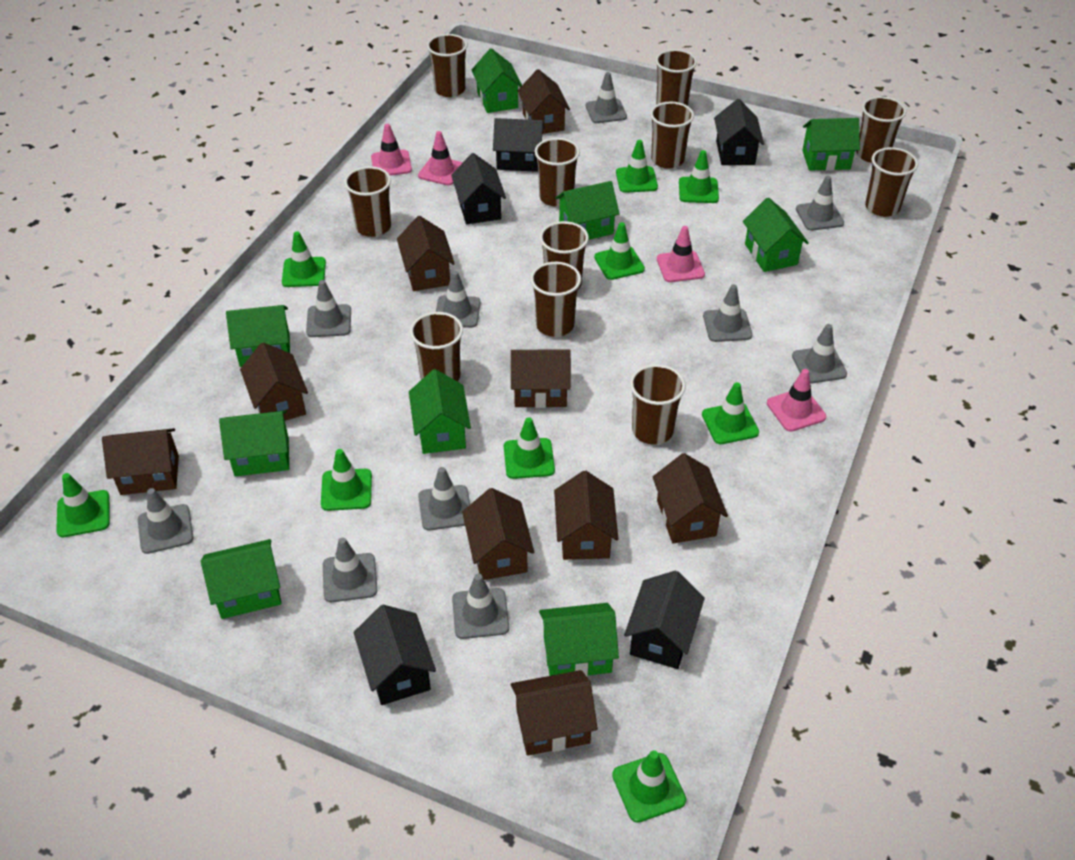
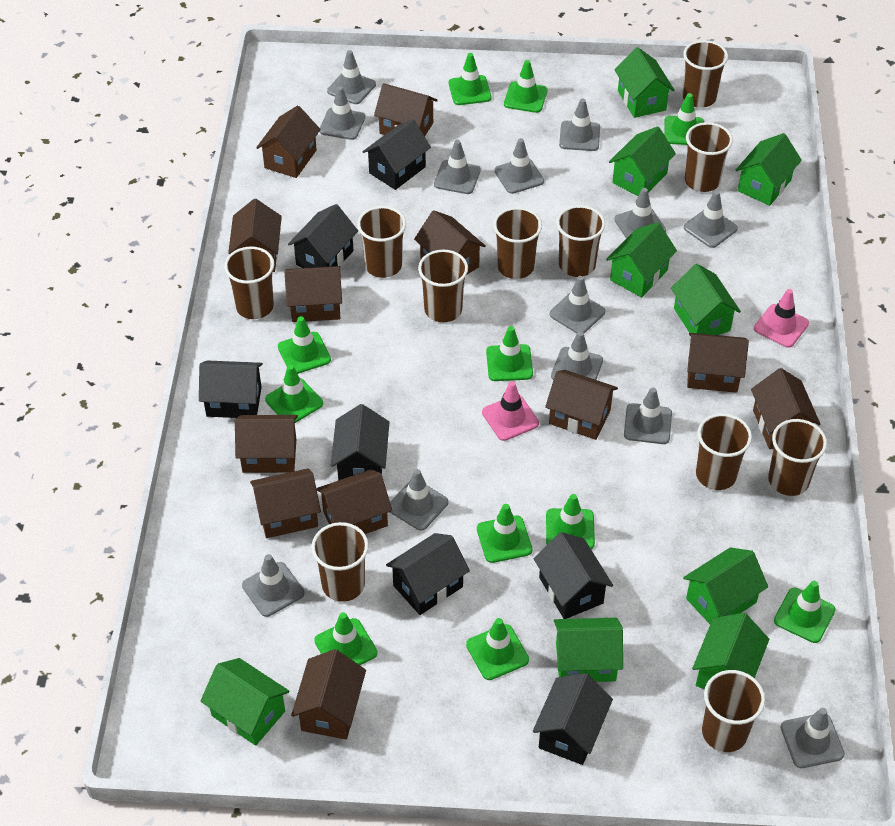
black house: [353,605,436,705] [451,153,506,224] [493,118,544,172] [624,571,705,669] [714,99,764,165] = 5 -> [199,360,263,418] [288,204,358,268] [331,404,389,480] [363,119,431,190] [386,533,470,615] [533,673,613,765] [534,532,613,619] = 7
brown house: [102,428,179,495] [240,342,308,421] [397,216,455,291] [462,488,534,580] [511,350,571,408] [511,670,598,756] [518,69,570,134] [554,471,618,560] [653,453,728,544] = 9 -> [228,199,282,272] [235,415,298,473] [250,468,321,538] [256,105,321,178] [285,266,342,322] [291,649,366,739] [316,469,392,534] [374,83,438,136] [414,210,486,274] [545,370,618,440] [687,333,749,393] [751,368,821,449] = 12
green traffic cone: [56,473,110,537] [282,231,326,287] [321,449,372,511] [504,417,555,479] [594,222,645,280] [612,750,686,823] [616,140,658,193] [679,150,719,203] [702,382,759,444] = 9 -> [265,365,323,423] [278,316,331,374] [314,612,377,665] [449,53,491,105] [466,618,529,680] [477,504,532,563] [486,326,533,381] [504,60,547,113] [546,494,595,549] [664,93,704,145] [774,581,836,643] = 11
grey traffic cone: [138,488,194,554] [306,280,351,337] [323,537,377,602] [418,467,470,530] [436,271,481,328] [452,574,509,639] [586,72,627,123] [703,284,752,342] [792,324,847,384] [796,176,844,231] = 10 -> [242,554,304,617] [319,86,365,140] [327,50,376,104] [390,469,448,531] [434,140,481,194] [494,138,544,194] [550,276,605,333] [551,331,603,380] [559,99,600,151] [614,188,666,238] [624,387,672,444] [684,191,738,248] [781,708,845,768] = 13
pink traffic cone: [371,124,412,175] [418,131,463,186] [657,226,705,282] [767,369,827,432] = 4 -> [482,381,539,441] [754,289,809,348] = 2

